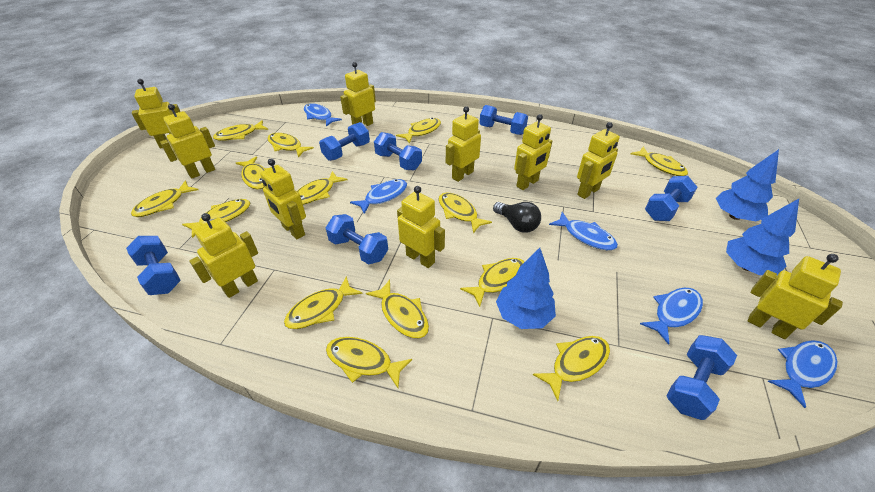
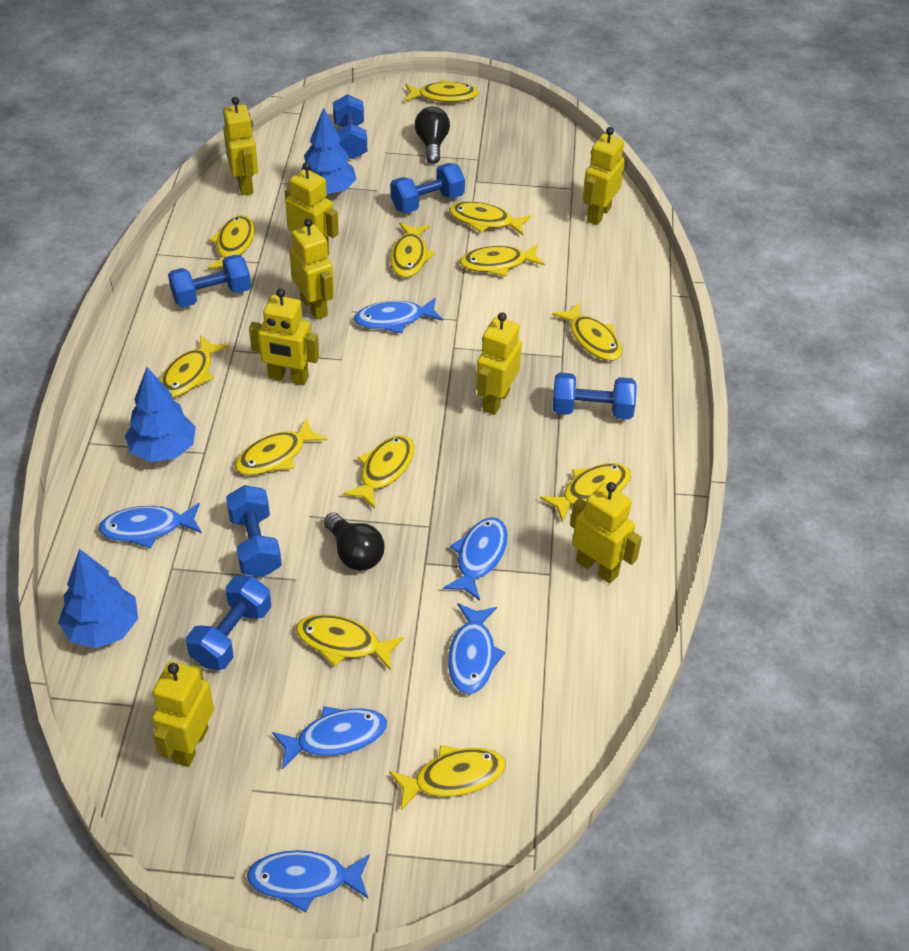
black light bulb: [493,202,541,233] = 1 -> [324,512,385,571] [415,107,450,164] = 2
blue dumbbell: [126,236,181,295] [319,122,370,161] [326,214,388,265] [374,132,422,170] [480,105,528,135] [645,176,697,221] [666,335,737,420] = 7 -> [168,254,251,307] [186,576,271,670] [226,485,282,577] [333,94,367,159] [390,163,465,213] [552,373,637,419] = 6
blue fish: [304,104,342,127] [350,179,407,214] [549,212,618,250] [640,288,703,345] [768,340,837,408] = 5 -> [98,503,202,548] [247,850,370,912] [272,706,387,770] [354,297,443,333] [443,517,508,601] [448,603,506,694] = 6
yellow fish: [131,180,199,217] [182,199,250,238] [213,120,268,141] [236,156,268,189] [268,133,314,157] [284,276,363,329] [297,171,347,205] [326,337,412,388] [366,280,429,338] [396,118,441,143] [438,192,492,233] [460,258,524,307] [533,336,610,401] [630,146,688,176] = 14 -> [160,335,229,398] [207,215,255,269] [235,418,327,475] [296,614,404,671] [343,435,414,508] [389,745,506,810] [390,222,435,278] [405,79,479,102] [449,201,531,235] [460,244,545,276] [540,463,631,522] [552,302,622,361] = 12
yellow robot: [132,79,180,149] [160,104,215,179] [189,213,258,298] [260,159,306,239] [340,62,376,126] [397,186,445,268] [446,106,481,182] [514,114,552,190] [577,122,620,199] [748,254,843,339] = 10 -> [152,661,214,767] [223,97,258,195] [249,288,319,385] [285,162,339,255] [289,218,334,320] [476,312,522,415] [570,482,642,584] [583,127,625,225] = 8

